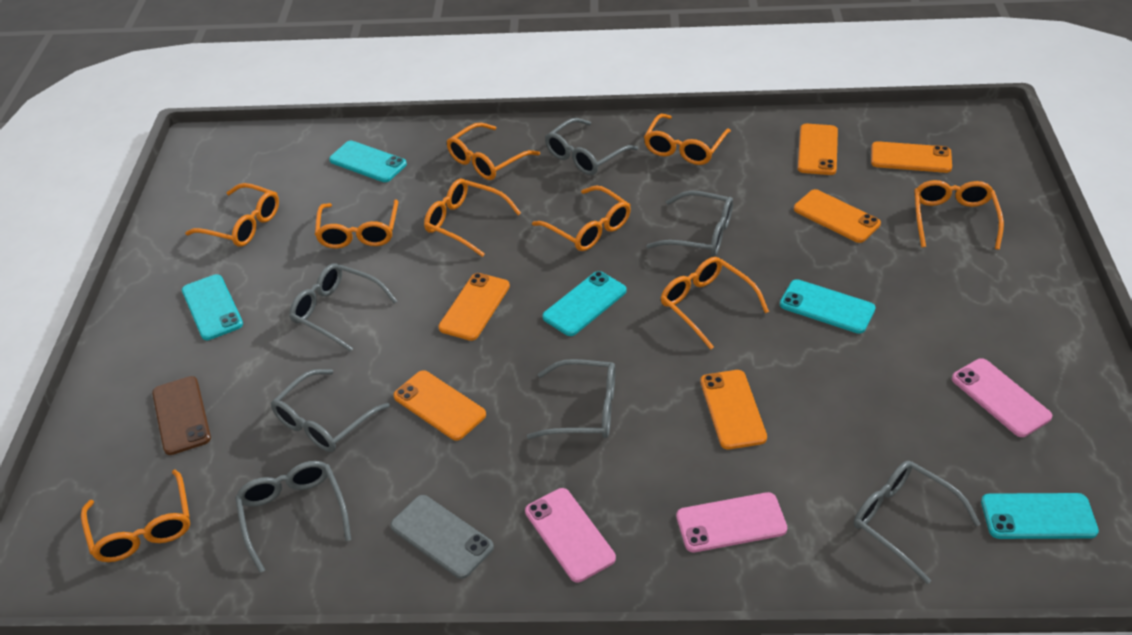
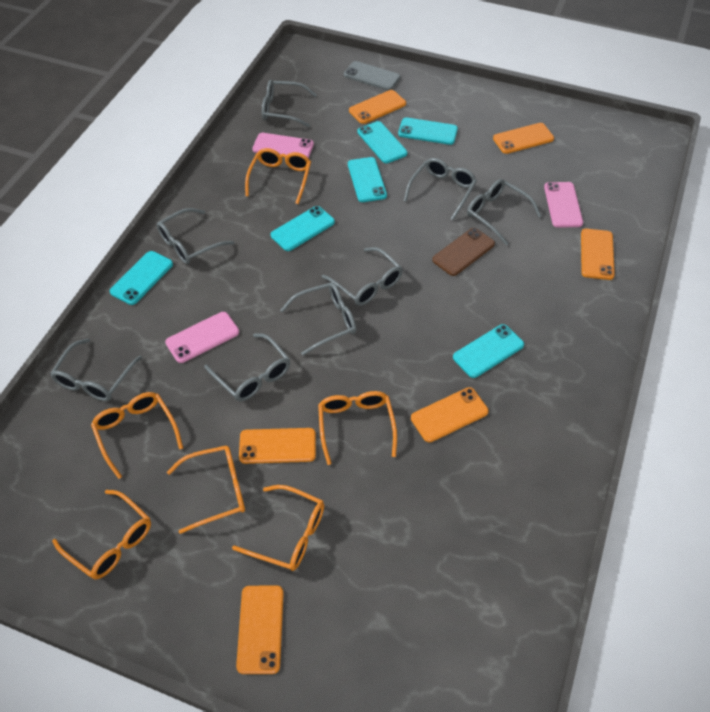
grey glasses: [235,461,351,573] [271,369,390,452] [289,263,397,352] [527,359,615,439] [545,118,638,175] [646,191,733,256] [854,461,981,584] = 7 -> [50,339,142,401] [157,208,234,264] [204,333,290,401] [262,80,317,127] [280,282,356,355] [322,247,403,306] [404,158,477,220] [467,179,541,245] = 8
orange glasses: [81,470,190,562] [185,183,279,247] [315,199,398,248] [424,179,521,257] [447,123,540,180] [532,186,631,251] [644,114,731,165] [661,257,769,350] [914,180,1004,250] = 9 -> [52,490,151,579] [91,392,183,479] [167,445,245,534] [232,485,324,571] [245,148,311,204] [318,391,397,465] = 6
turquoise phone: [182,274,243,340] [329,141,407,182] [542,271,627,336] [780,279,876,334] [981,493,1099,539] = 5 -> [110,251,173,305] [271,206,335,251] [348,157,387,202] [357,121,408,163] [398,117,458,145] [453,324,524,378] = 6

